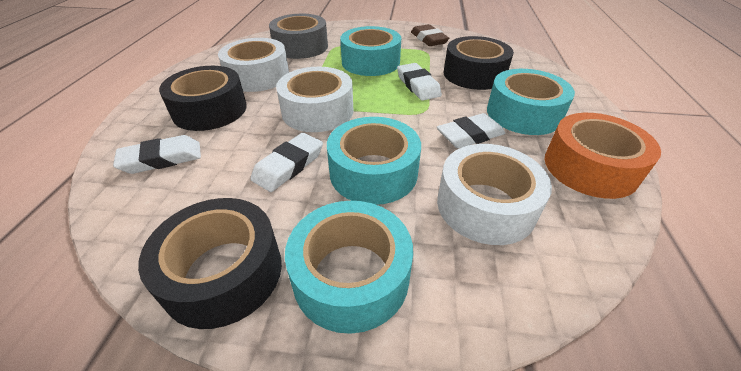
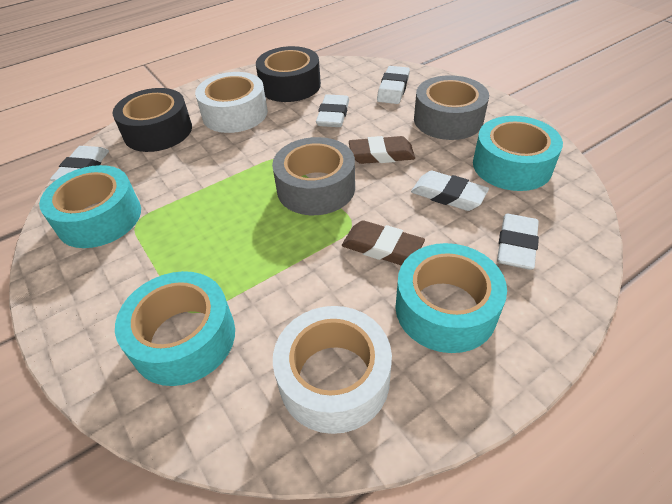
black tape: [138,198,282,329] [159,66,247,131] [443,36,514,90] = 3 -> [112,88,192,152] [256,46,321,102] = 2
brown eraser: [411,24,449,46] = 1 -> [342,220,425,265] [349,136,415,164] = 2
grey tape: [269,14,328,59] = 1 -> [272,137,355,215] [414,75,489,140] = 2
orange tape: [545,113,661,199] = 1 -> none = 0
white eraser: [113,135,201,174] [250,133,323,192] [397,63,442,101] [437,113,505,148] = 4 -> [50,146,109,182] [316,94,349,127] [377,66,410,104] [411,171,489,211] [497,214,539,270] = 5
white tape: [218,38,289,92] [276,67,354,132] [437,144,552,245] = 3 -> [195,72,268,133] [273,306,392,434] = 2

